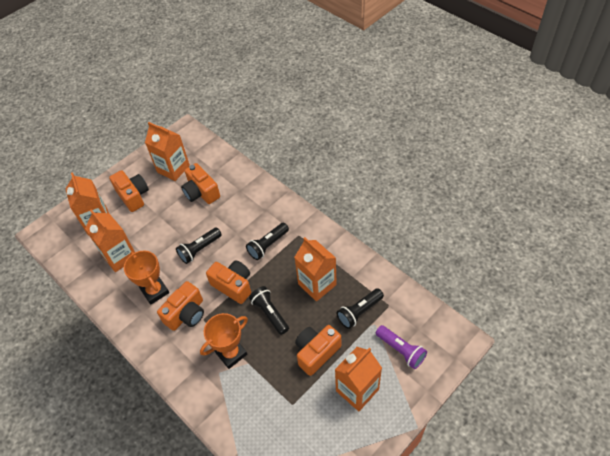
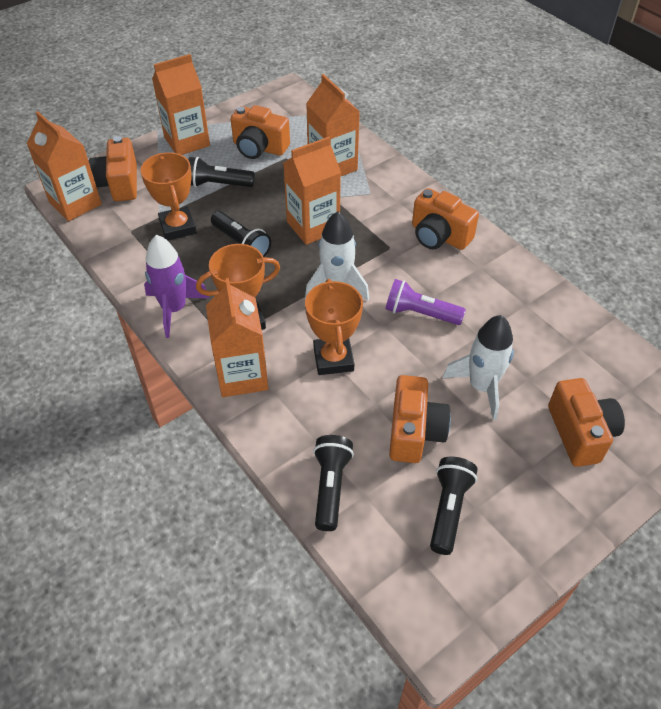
orange trophy: [124,251,169,305] [200,313,248,369] = 2 -> [140,152,197,241] [196,244,280,330] [305,279,363,375] = 3
purple rocket: none = 0 -> [144,235,209,338] = 1
white rocket: none = 0 -> [305,211,369,301] [443,315,514,420] = 2

